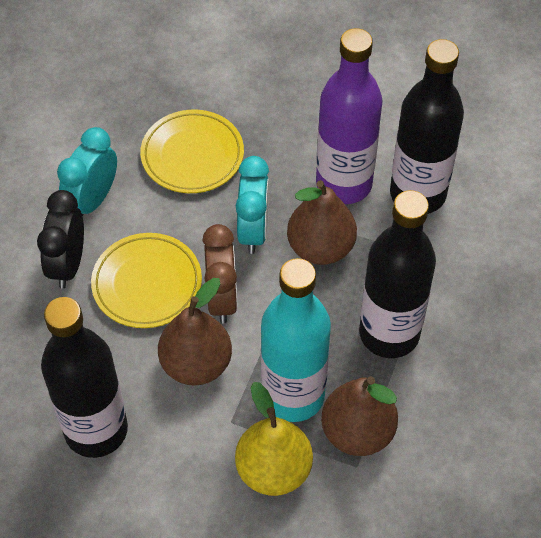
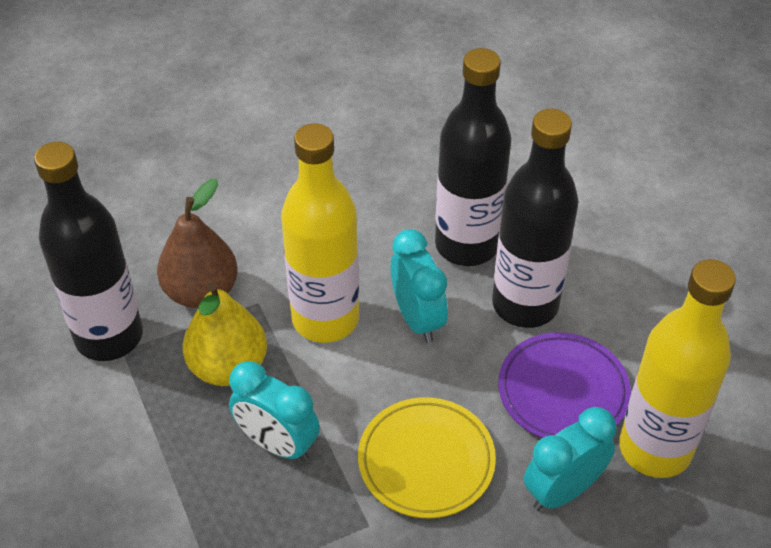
black clock: [37,190,84,288] = 1 -> none = 0
brown clock: [202,224,238,324] = 1 -> none = 0
brown pear: [158,278,232,386] [287,180,357,265] [321,376,398,456] = 3 -> [157,179,238,308] = 1
purple bottle: [316,28,383,204] = 1 -> none = 0
purple plate: none = 0 -> [498,332,631,438] = 1
turquoise bottle: [261,258,331,422] = 1 -> none = 0
turquoise clock: [57,127,117,217] [236,156,269,254] = 2 -> [229,361,320,462] [391,229,448,343] [524,407,616,511] = 3
yellow bottle: none = 0 -> [281,123,359,343] [619,259,736,478] = 2
yellow plate: [91,233,202,328] [140,110,244,193] = 2 -> [358,397,496,518] = 1

